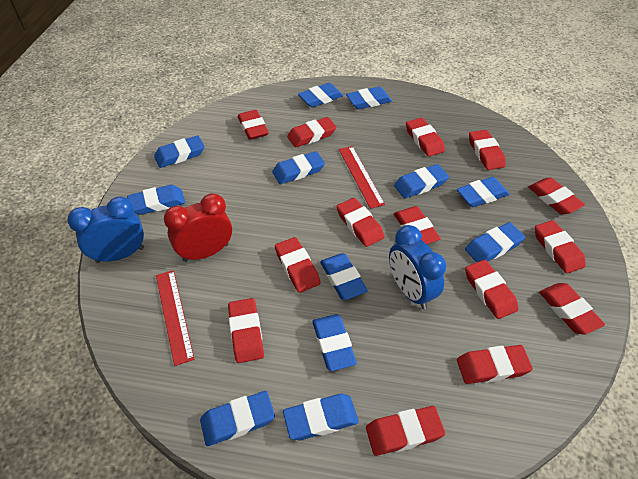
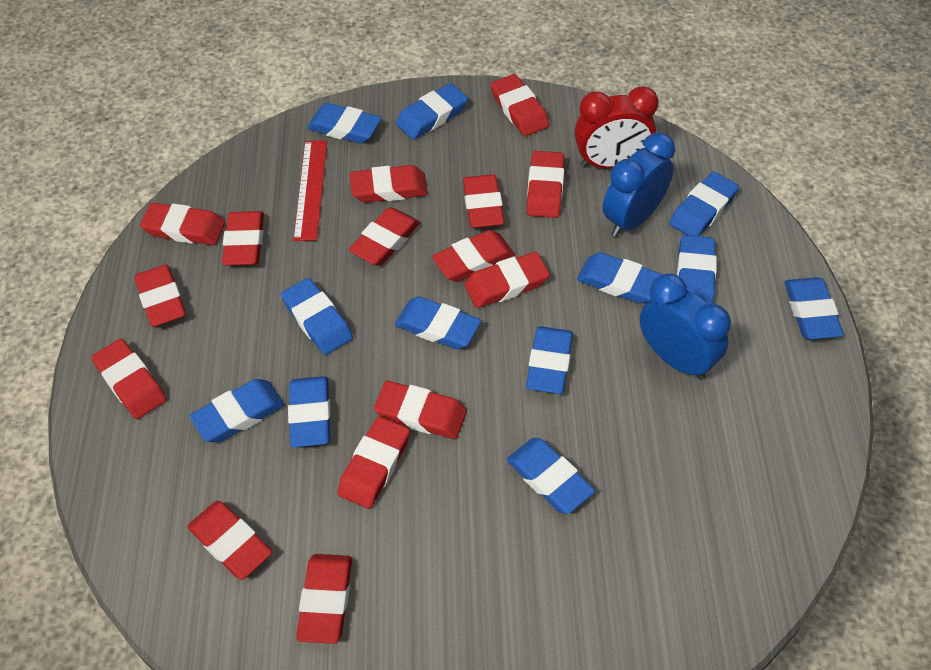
red eraser: [228,298,264,363] [238,110,269,140] [275,237,321,293] [287,117,337,147] [336,198,384,247] [366,406,445,456] [394,206,441,244] [406,118,445,157] [457,345,533,384] [465,260,518,319] [469,130,506,170] [528,177,585,215] [535,220,586,274] [539,283,605,335] = 14 -> [91,339,167,419] [134,264,186,327] [140,203,225,245] [187,501,272,580] [222,211,264,266] [296,554,352,644] [338,417,410,509] [349,207,420,265] [350,165,428,202] [374,381,467,439] [432,230,515,282] [463,174,505,228] [464,252,550,308] [490,74,549,136] [527,151,564,218] = 15
red ruler: [156,270,195,366] [339,146,385,209] = 2 -> [293,140,327,241] = 1

